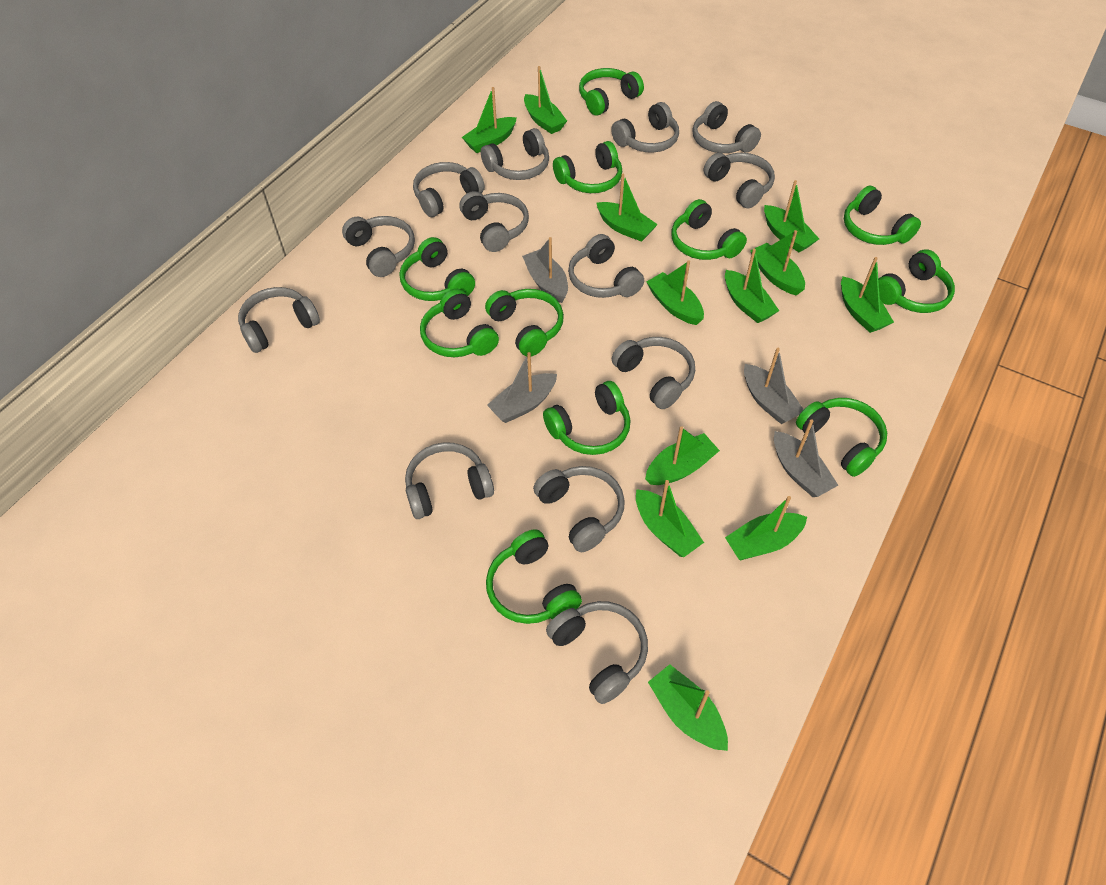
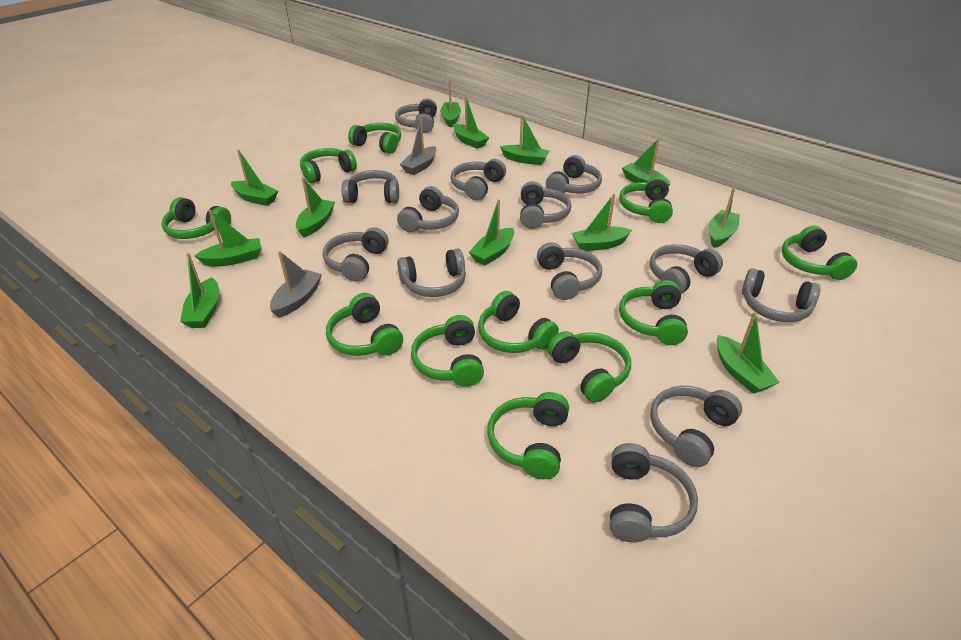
grey boat: [487,352,557,423] [522,237,568,303] [744,348,804,424] [774,419,838,497] = 4 -> [270,251,322,318] [400,119,437,175] = 2

